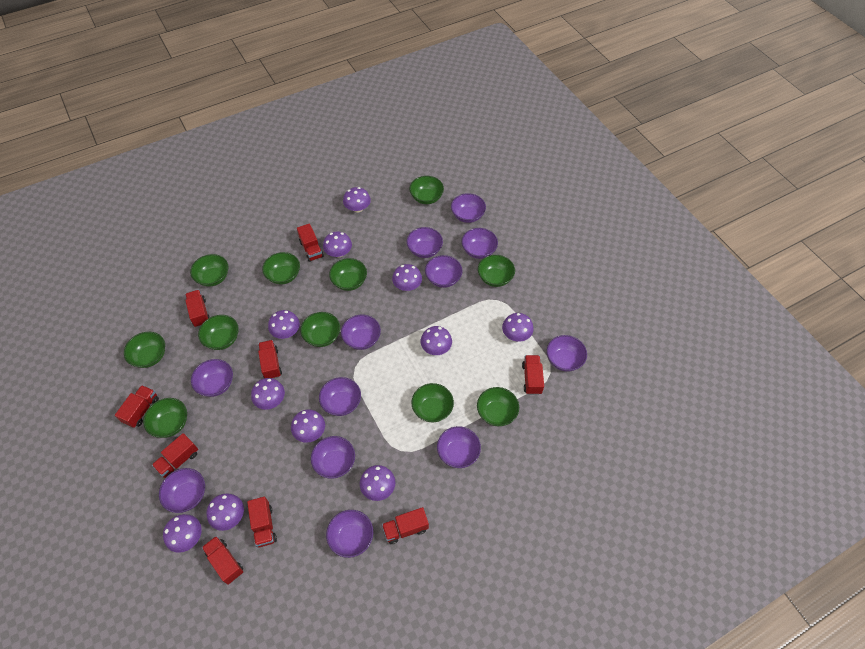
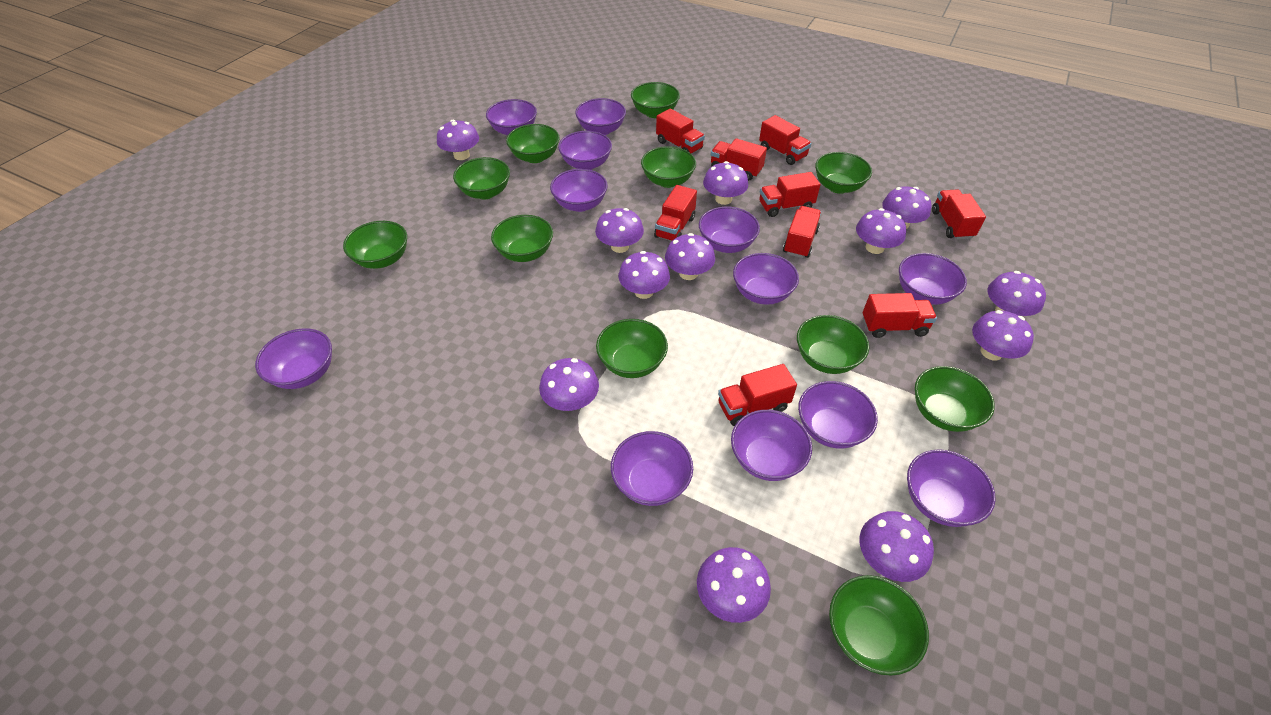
purple mushroom: [163,514,202,553] [206,493,244,531] [251,378,285,410] [268,310,300,339] [291,409,325,443] [323,231,352,257] [343,187,371,213] [360,465,395,501] [392,264,422,291] [421,326,452,355] [502,313,534,342] = 11 -> [437,120,479,160] [539,358,599,411] [595,208,644,253] [618,251,670,299] [665,233,715,280] [697,547,771,623] [703,161,748,205] [856,208,906,254] [860,511,934,582] [882,186,931,229] [972,310,1034,361] [987,271,1046,316] = 12

